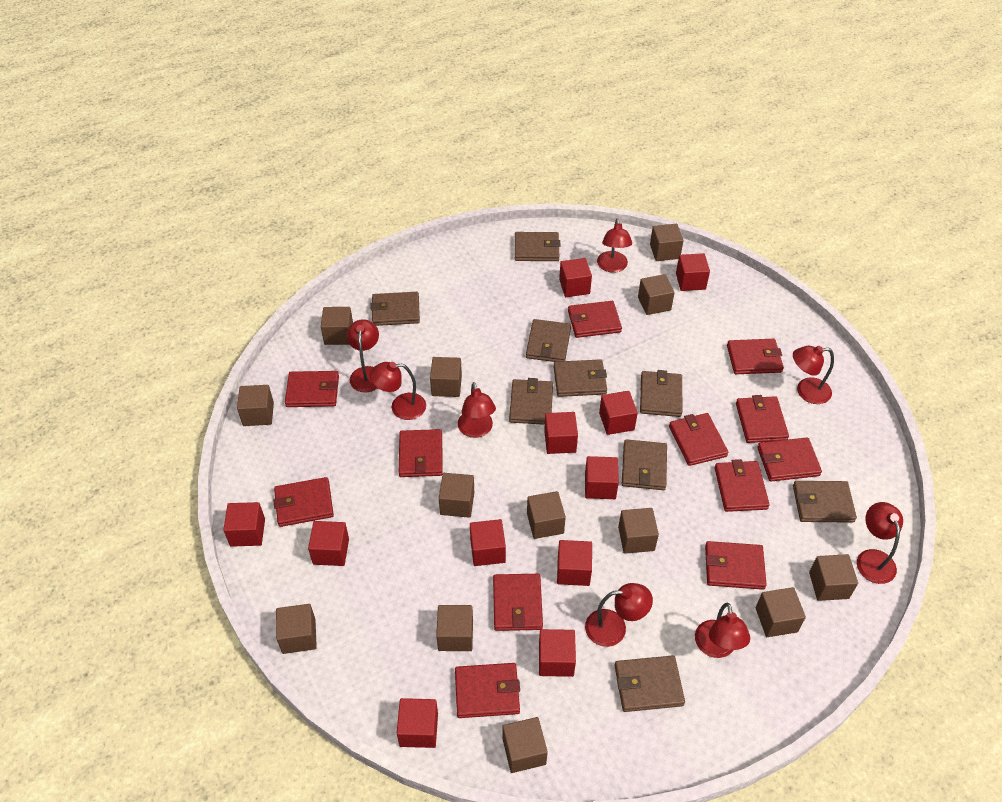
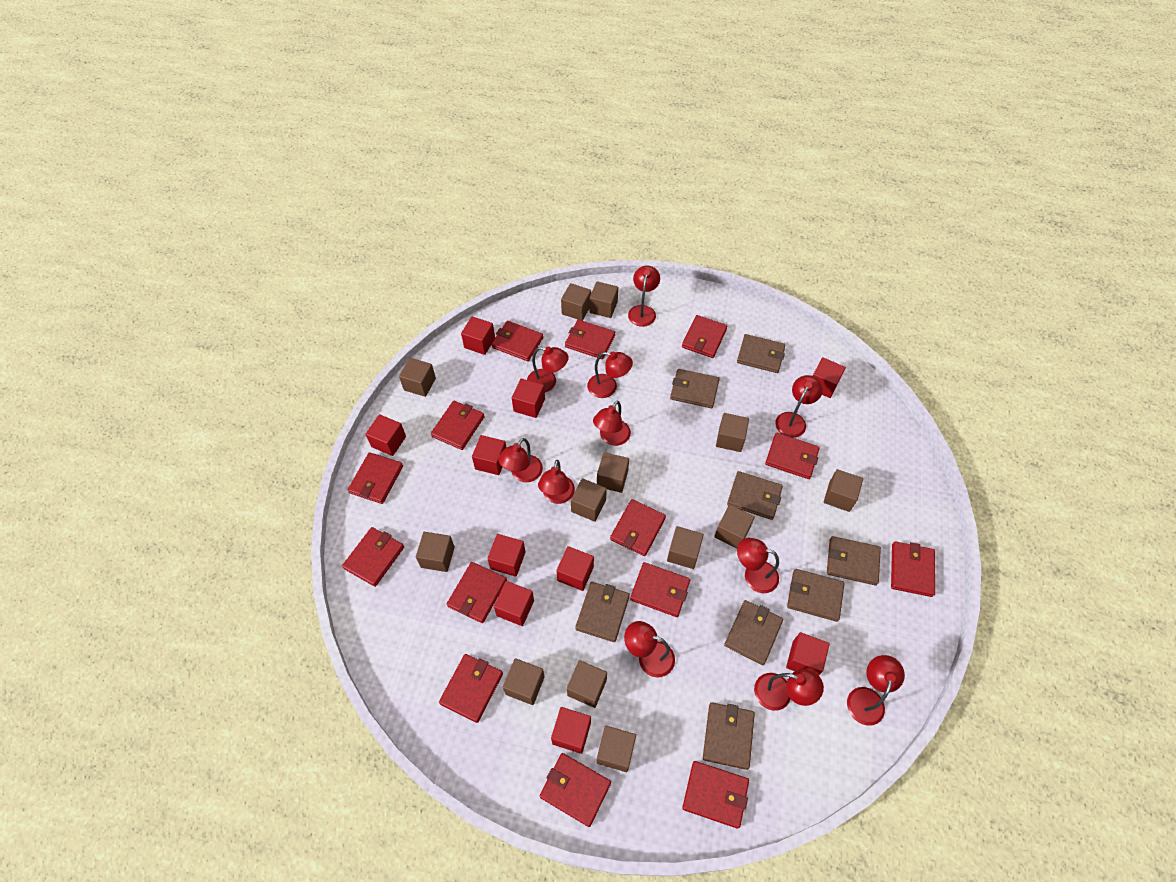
brown wallet: [371,292,420,326] [509,378,553,425] [515,232,560,261] [526,319,571,362] [553,359,607,397] [615,655,685,712] [622,439,667,490] [640,370,682,417] [793,481,857,523] = 9 -> [575,582,630,642] [670,369,719,408] [703,702,755,770] [724,600,783,665] [727,471,783,520] [737,334,786,373] [787,569,845,622] [827,536,881,585] = 8
red cube: [223,502,265,547] [308,521,349,566] [397,698,438,748] [470,519,506,566] [539,629,576,677] [544,412,578,454] [557,540,592,586] [559,258,592,297] [585,456,619,499] [599,391,638,435] [676,253,710,291] = 11 -> [365,414,406,456] [461,316,495,355] [472,435,506,475] [487,534,525,577] [494,581,534,626] [512,378,545,418] [551,707,591,754] [556,546,594,591] [786,632,830,675] [813,357,846,398] = 10
red lamp: [346,319,379,392] [369,362,426,420] [458,382,496,438] [585,583,653,647] [597,218,632,273] [695,603,750,658] [793,346,834,404] [857,502,903,584] = 8 -> [498,438,543,483] [527,346,569,392] [538,460,575,504] [587,352,633,398] [593,401,631,446] [624,621,675,678] [628,266,660,327] [737,538,779,593] [754,669,824,711] [775,375,823,438] [847,655,905,726] = 11
red wallet: [273,477,334,527] [285,371,339,407] [399,429,443,477] [455,663,520,718] [493,574,543,631] [568,301,622,338] [669,413,729,466] [705,541,767,590] [715,459,770,512] [727,339,784,374] [736,395,789,443] [757,438,822,481] = 12 -> [342,527,404,587] [348,452,403,504] [431,401,485,450] [439,654,503,723] [447,562,507,623] [491,321,543,361] [540,753,611,827] [565,320,615,359] [610,499,666,556] [630,562,690,617] [682,315,728,358] [682,761,749,829] [765,433,820,479] [891,541,935,597] = 14

